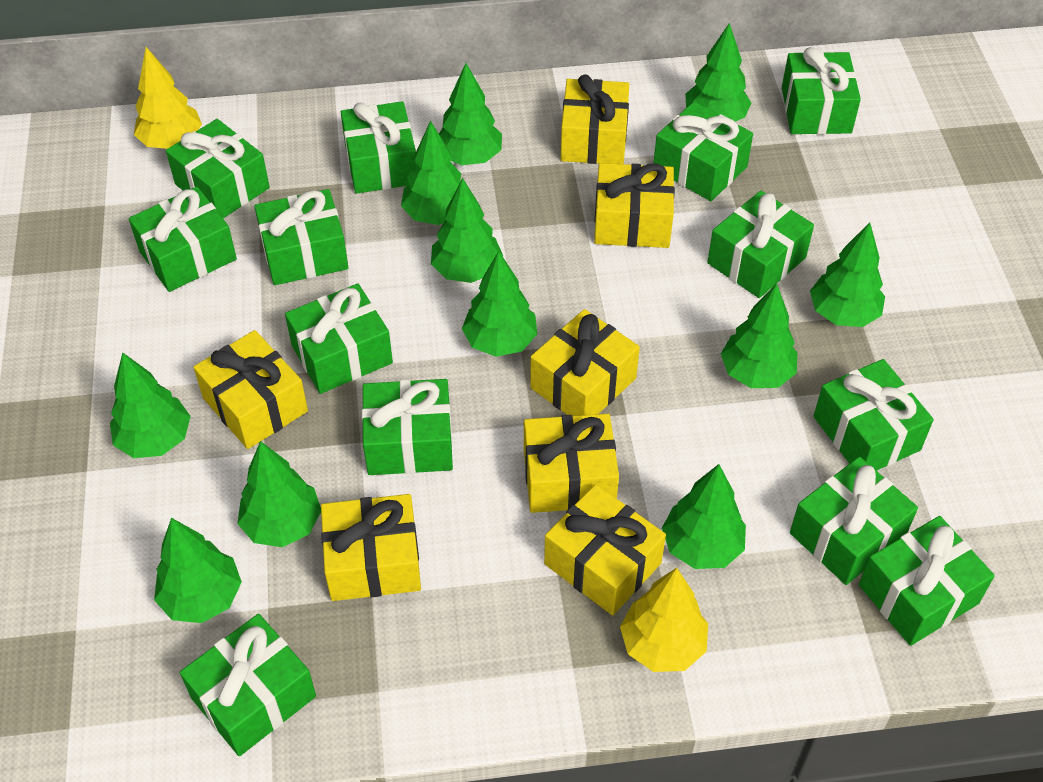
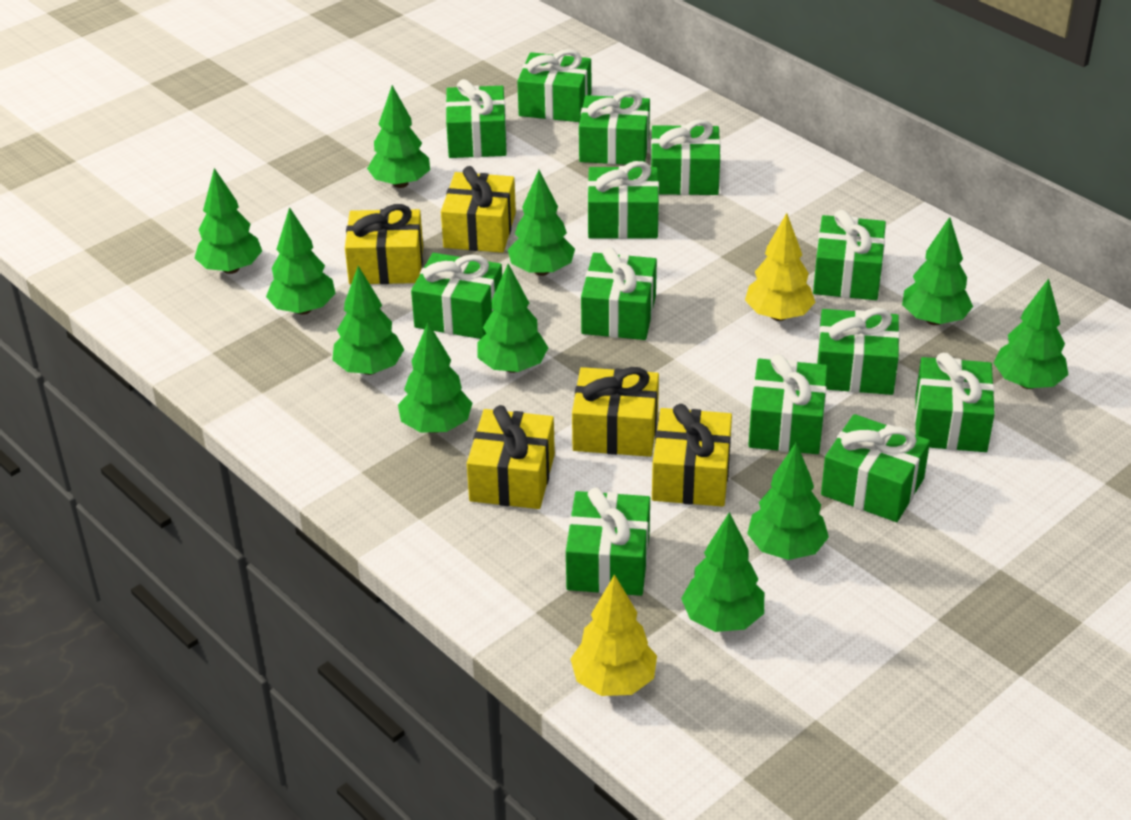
yellow gift: [193,330,308,449] [321,494,421,601] [524,414,619,513] [530,309,640,416] [544,484,666,615] [560,75,629,164] [594,163,675,248] = 7 -> [345,204,423,284] [441,166,516,253] [467,405,555,509] [572,367,659,457] [652,404,732,507] = 5

